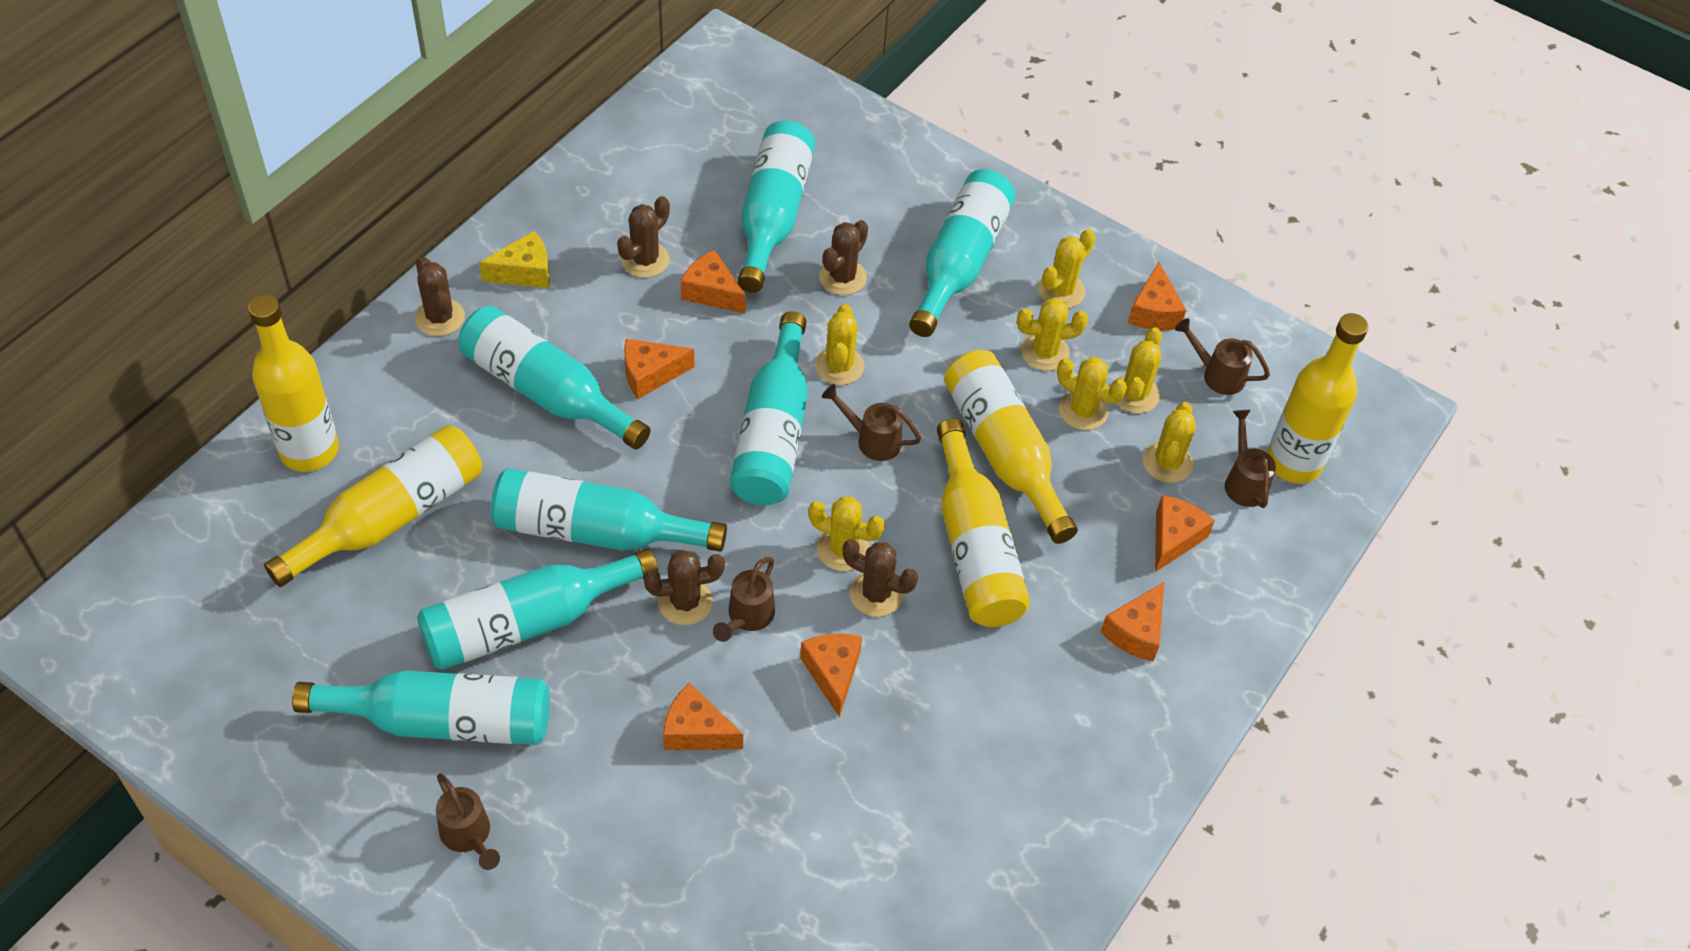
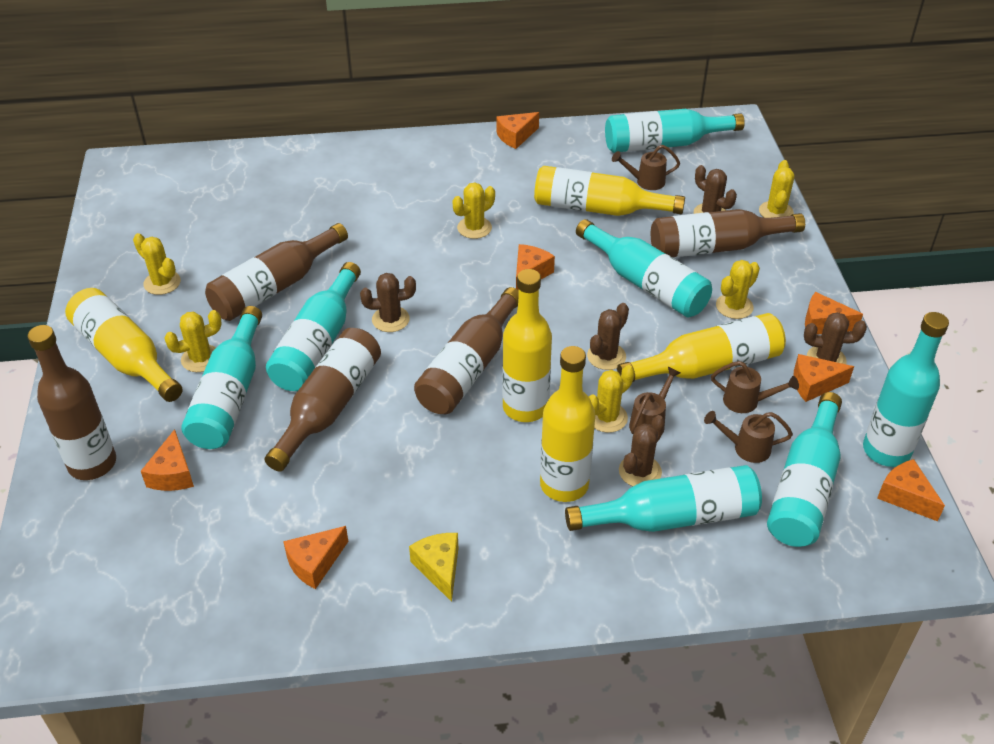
brown bottle: none = 0 -> [27,325,116,480] [205,223,348,321] [264,328,381,471] [414,287,519,414] [651,209,805,257] = 5
brown watering can: [436,773,500,870] [713,557,775,642] [822,385,921,461] [1175,318,1270,395] [1225,410,1276,508] = 5 -> [612,145,680,190] [629,367,680,434] [704,411,793,463] [711,361,799,413] = 4
yellow cactus: [808,497,885,571] [815,304,864,385] [1017,298,1088,371] [1038,229,1095,308] [1057,357,1127,430] [1114,327,1162,413] [1143,402,1196,483] = 7 -> [133,233,181,295] [164,310,222,372] [452,182,495,239] [588,365,635,433] [716,260,760,319] [759,160,794,218] = 6

